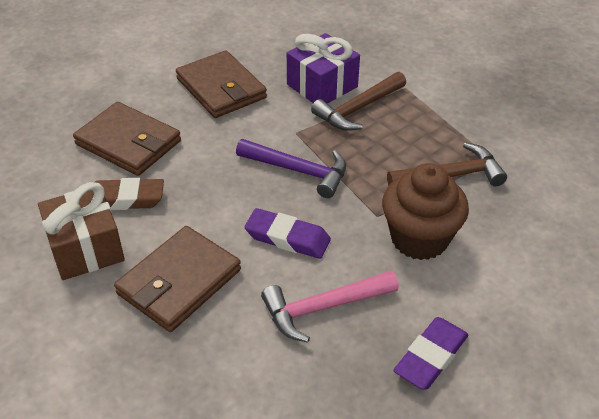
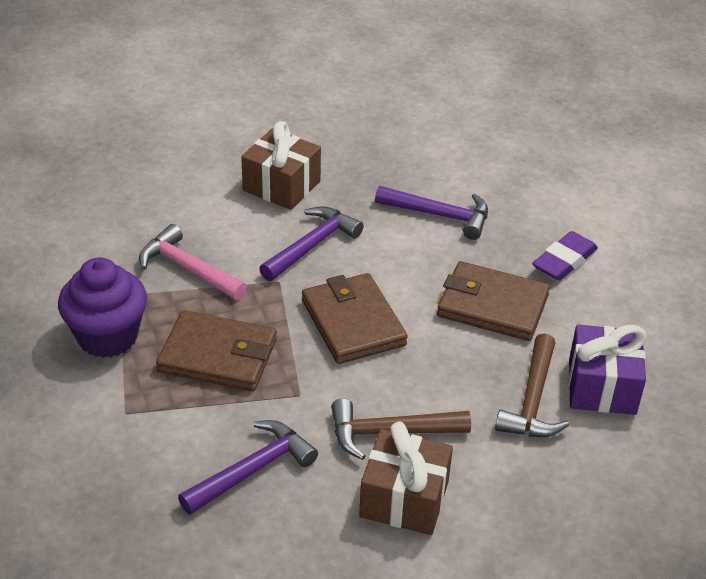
brown cupcake: [382,163,469,260] = 1 -> none = 0
brown eraser: [95,178,164,210] = 1 -> none = 0
brown gift: [38,182,125,280] = 1 -> [241,121,321,210] [359,421,453,535] = 2
purple cupcake: none = 0 -> [58,257,147,358] = 1
purple eraser: [245,208,331,259] [393,317,468,390] = 2 -> [532,231,598,281] = 1
purple hammer: [236,139,346,198] = 1 -> [178,420,318,515] [259,206,364,281] [375,186,488,240] = 3

